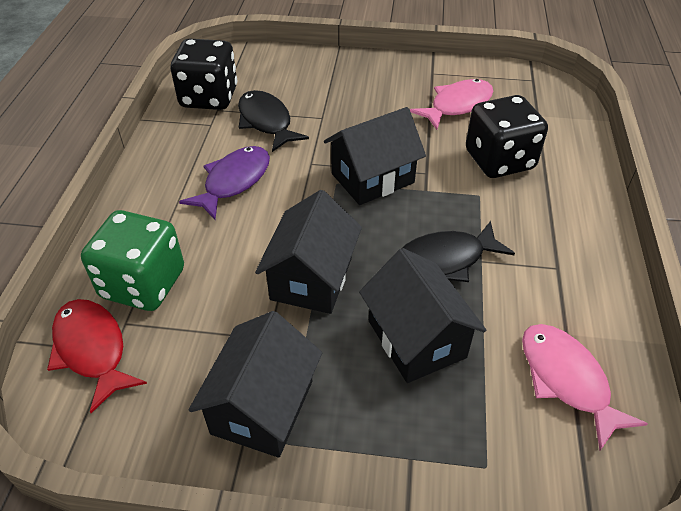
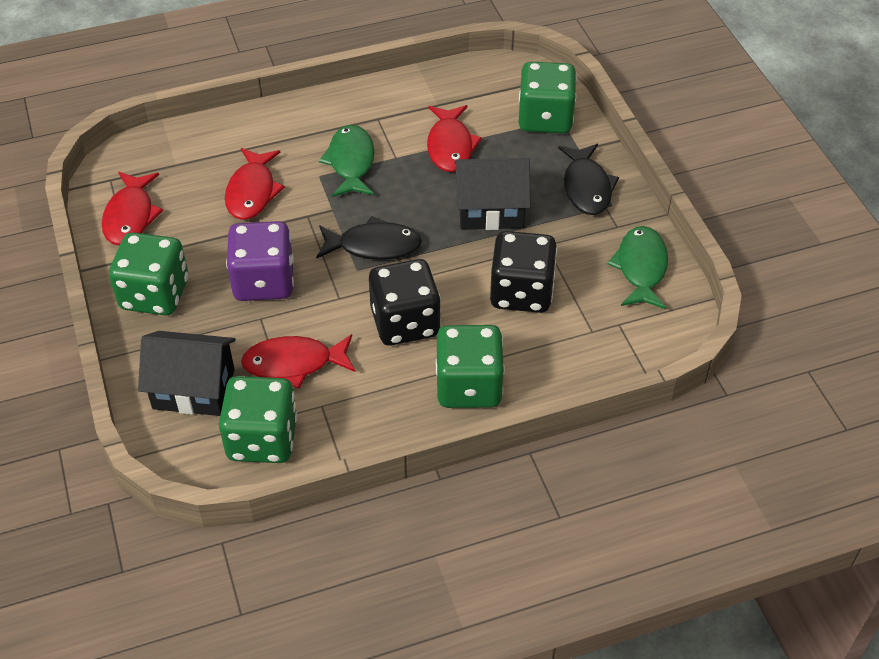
black house: [189,311,322,458] [255,190,362,314] [324,107,426,205] [359,248,486,383] = 4 -> [138,331,236,416] [455,158,531,230] = 2
green dice: [81,210,184,311] = 1 -> [109,232,188,315] [219,376,298,463] [436,325,505,408] [519,62,577,134] = 4
green fish: none = 0 -> [319,125,375,197] [608,226,668,309] = 2
pink fish: [410,79,493,130] [522,324,648,450] = 2 -> none = 0
purple dice: none = 0 -> [226,221,294,301] = 1
purple fish: [179,146,270,220] = 1 -> none = 0
red fish: [47,299,147,413] = 1 -> [102,172,163,246] [225,148,285,220] [241,334,355,389] [427,105,482,172] = 4

